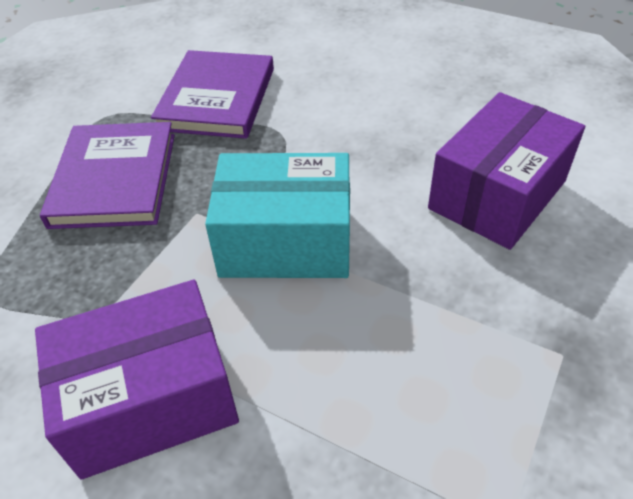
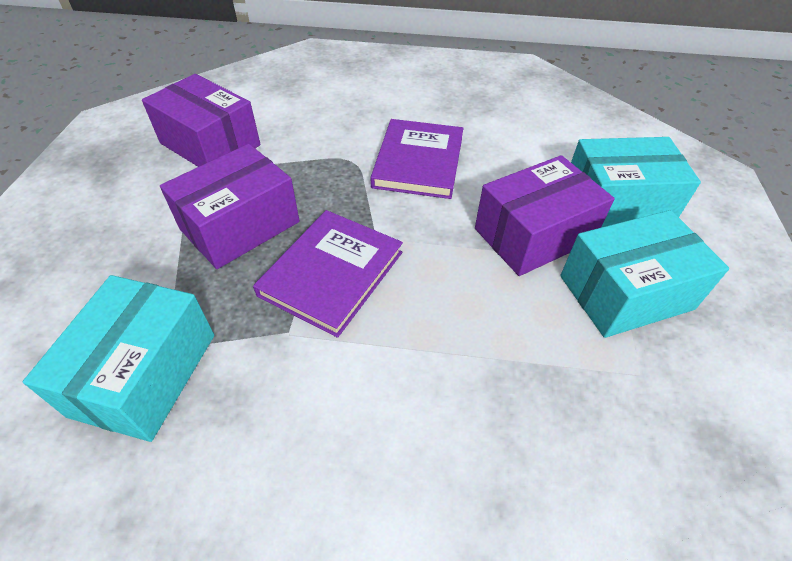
purple box: [35,280,239,479] [428,92,585,250] = 2 -> [142,74,261,167] [160,144,300,269] [475,155,615,276] = 3
turquoise box: [205,153,350,278] = 1 -> [23,275,214,442] [560,210,729,338] [571,137,701,228] = 3

